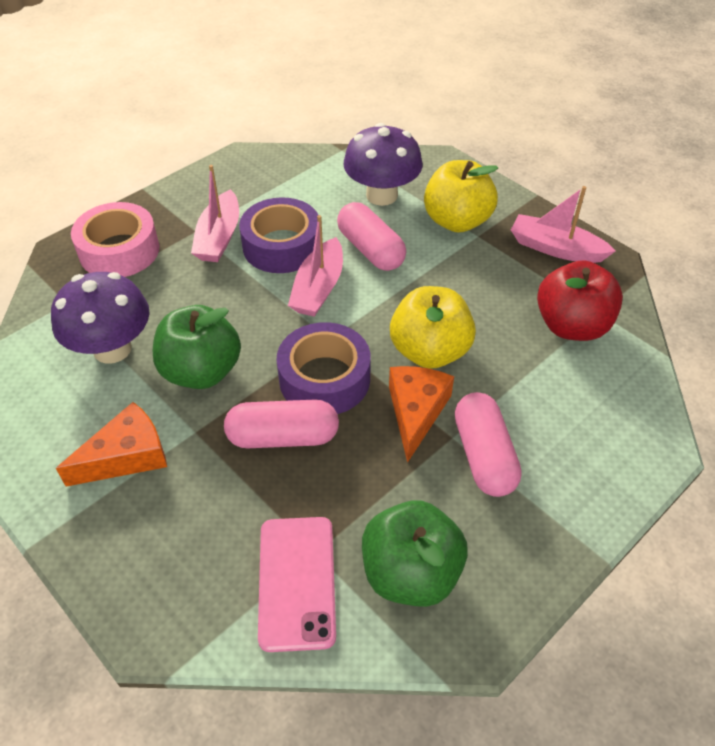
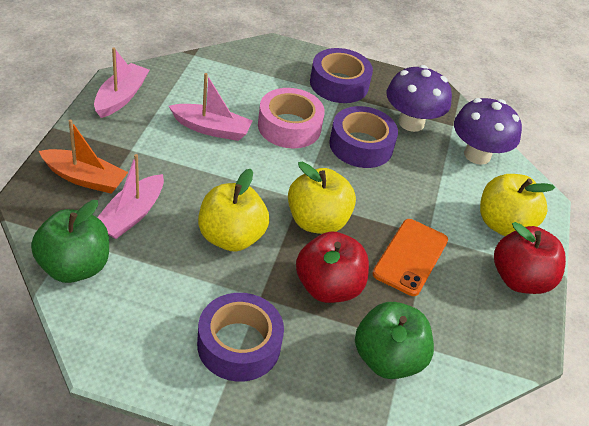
orange boat: none = 0 -> [39,120,128,194] = 1
orange cheese: [56,402,167,487] [389,366,454,463] = 2 -> none = 0
orange phone: none = 0 -> [372,219,448,296] = 1
pink capsule: [224,400,339,448] [337,202,406,271] [455,392,522,497] = 3 -> none = 0
pink phone: [258,517,336,652] = 1 -> none = 0
purple tape: [239,197,318,273] [276,322,371,414] = 2 -> [197,293,284,381] [310,48,373,103] [329,106,398,168] = 3
red apple: [537,261,623,341] = 1 -> [296,231,369,303] [494,222,566,294] = 2
yellow apple: [390,286,476,369] [424,160,498,233] = 2 -> [198,169,269,252] [288,162,356,234] [480,174,555,236] = 3

